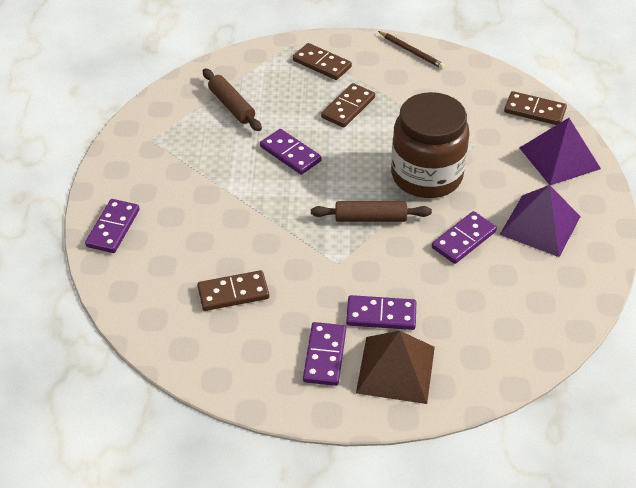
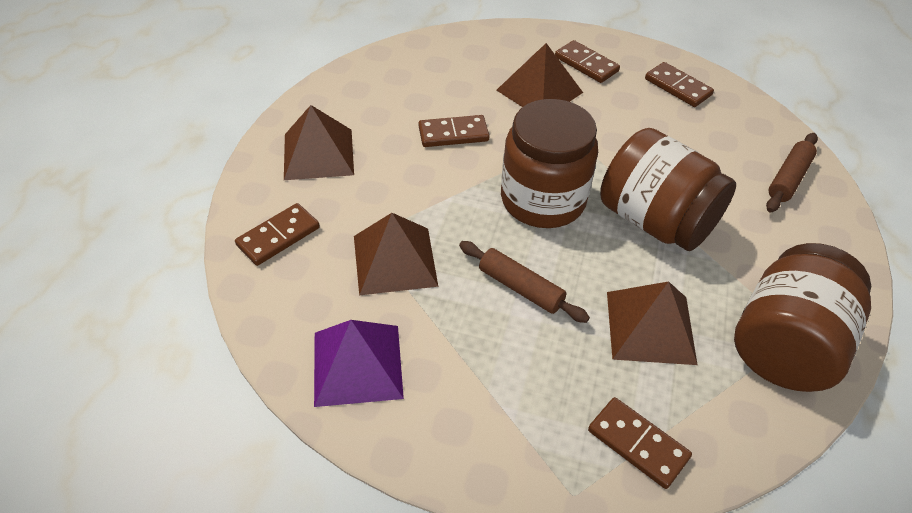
brown domino: [197,270,269,311] [293,43,352,80] [321,83,375,128] [504,91,567,125] = 4 -> [235,203,320,266] [418,115,489,147] [555,40,620,83] [588,397,692,489] [645,62,714,107] = 5
brown jar: [391,92,470,198] = 1 -> [501,99,598,228] [600,128,736,251] [734,243,871,392] = 3
brown pencil: [378,31,445,69] = 1 -> none = 0
brown pyramid: [356,331,435,404] = 1 -> [284,105,354,180] [354,213,438,295] [496,43,583,107] [607,281,698,365] = 4
purple domino: [85,199,140,253] [260,129,322,175] [303,322,346,386] [346,295,416,330] [432,211,497,264] = 5 -> none = 0
purple pyramid: [500,185,581,257] [520,118,601,185] = 2 -> [314,320,404,407] = 1

